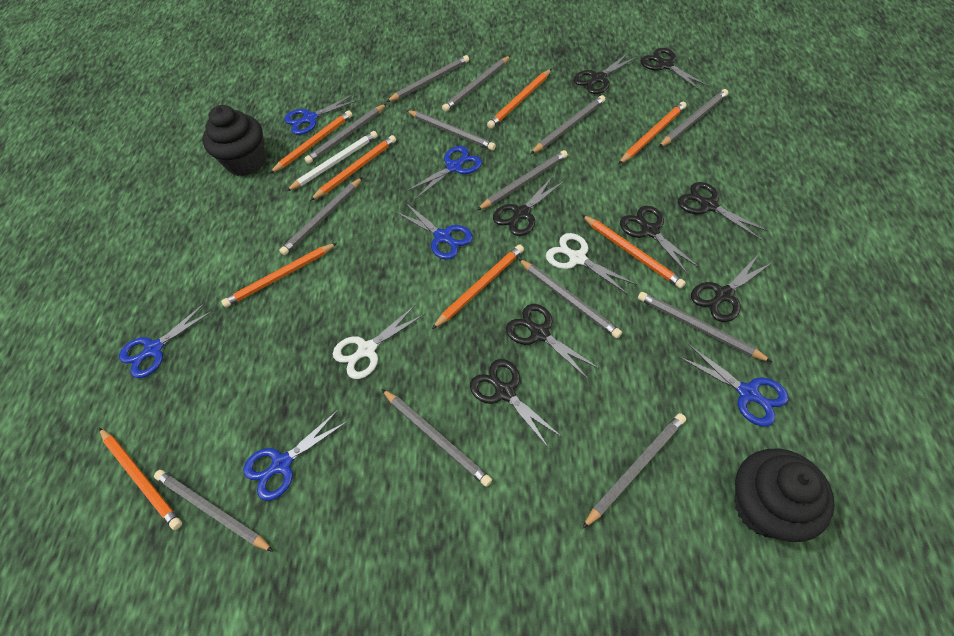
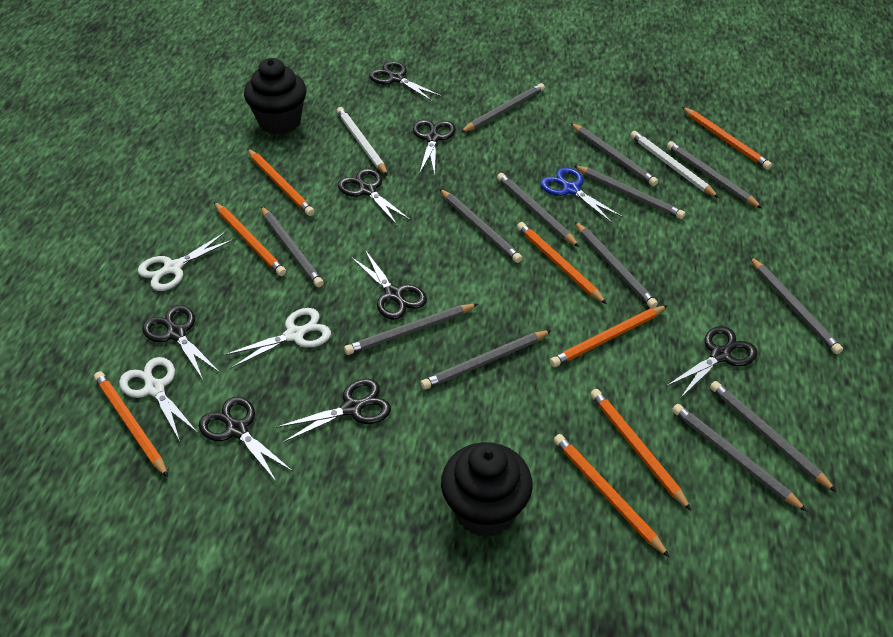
blue scissors: [119,303,213,378] [243,410,348,501] [284,94,359,135] [396,203,473,260] [407,146,482,200] [679,344,788,426] = 6 -> [540,167,623,223] = 1
white pencil: [286,131,378,191] = 1 -> [337,107,388,176] [630,131,719,198] = 2
white scissors: [333,305,425,379] [546,233,637,295] = 2 -> [119,357,198,441] [138,232,235,291] [223,308,331,369] = 3

